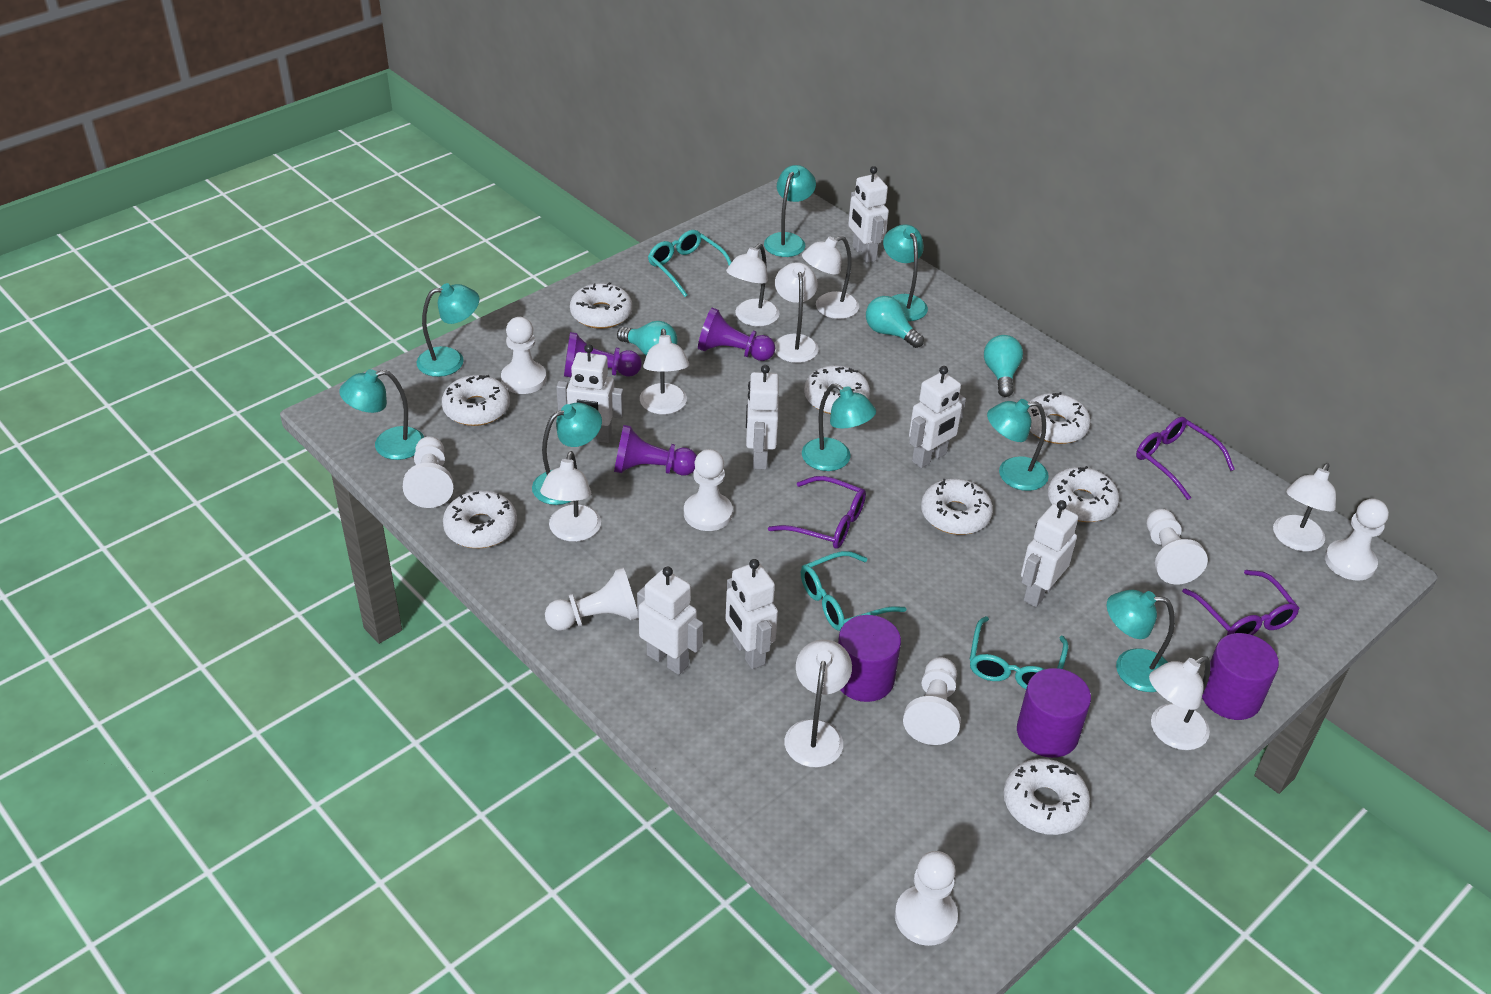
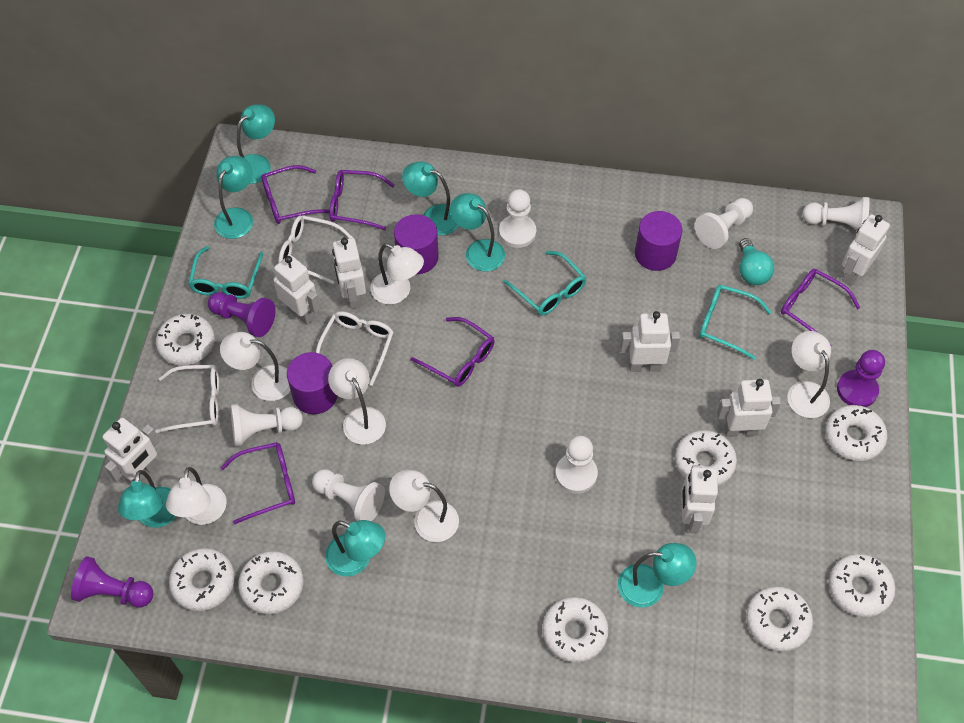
purple glasses: [768,476,866,549] [1136,417,1235,500] [1182,570,1300,635] = 3 -> [220,442,295,524] [261,165,330,224] [330,170,395,230] [410,317,495,387] [781,269,861,345] = 5
turquoise lamp: [339,369,424,460] [417,283,480,377] [532,403,602,505] [764,165,816,257] [802,383,876,471] [883,224,928,321] [987,399,1049,491] [1107,590,1175,692] = 8 -> [118,470,177,528] [214,156,253,239] [237,104,275,184] [325,520,385,576] [402,161,459,235] [450,193,505,271] [618,543,697,608] = 7
turquoise light bulb: [617,321,678,356] [866,296,924,348] [984,335,1023,397] = 3 -> [739,238,774,285] = 1
white glasses: none = 0 -> [155,365,219,433] [278,215,353,284] [316,311,394,386] = 3
white lamp: [540,451,601,542] [640,329,689,415] [726,244,780,327] [774,262,819,363] [785,640,852,767] [802,236,859,319] [1149,656,1211,750] [1273,463,1336,552] = 8 -> [166,467,226,525] [220,332,291,401] [328,358,386,445] [370,243,424,305] [389,470,459,542] [787,331,831,418] = 6
white pawn: [403,436,454,508] [501,317,546,394] [545,567,638,631] [684,449,733,531] [895,851,958,946] [903,657,961,745] [1147,509,1208,584] [1325,499,1389,581] = 8 -> [230,404,303,446] [312,469,385,521] [499,189,536,248] [555,436,598,493] [695,198,753,249] [802,197,870,231] = 6

